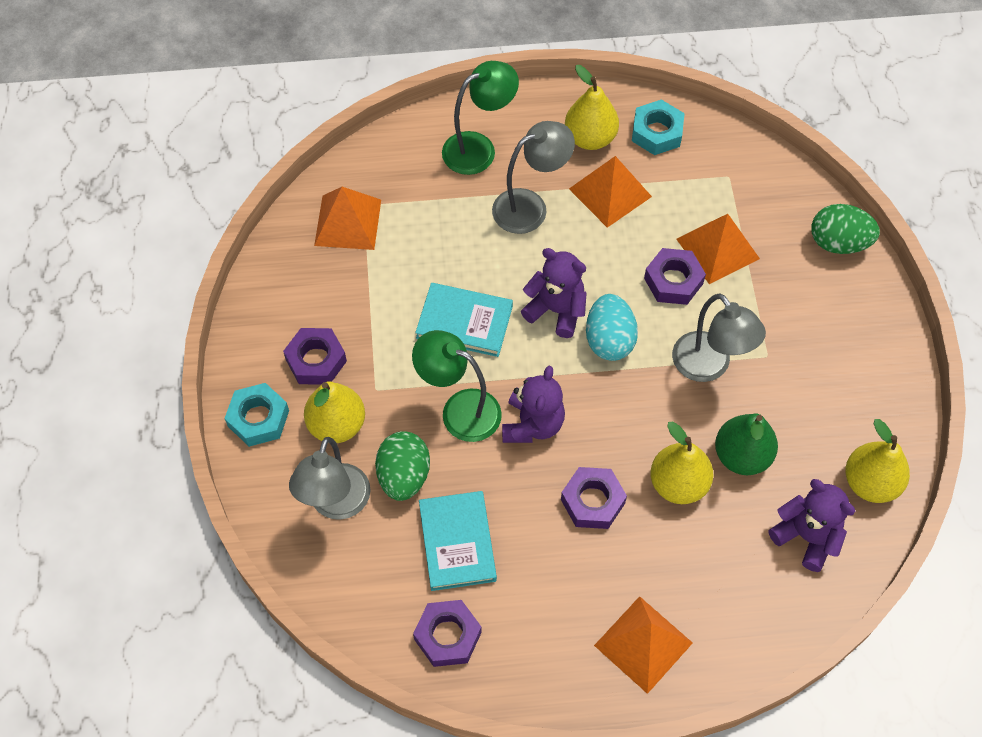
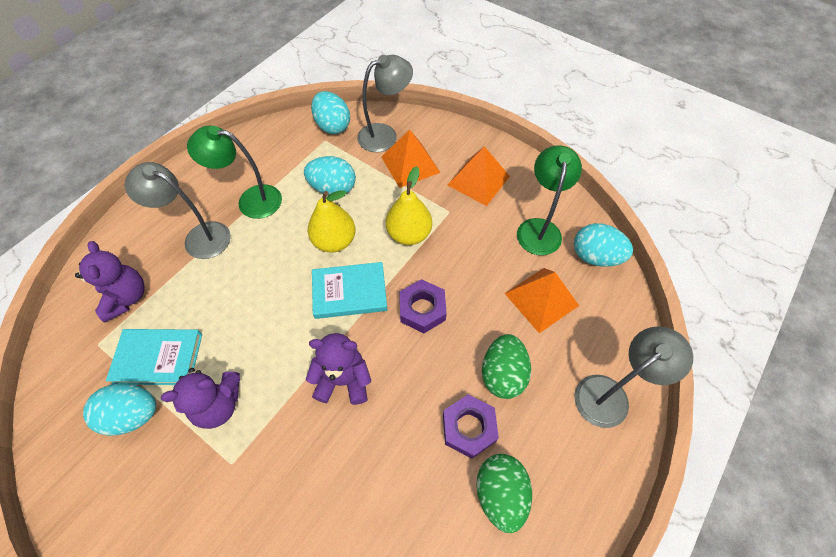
green pear: [715,413,778,475] = 1 -> none = 0
orange pyramid: [314,187,381,250] [569,156,652,228] [594,596,693,694] [676,214,760,284] = 4 -> [381,130,440,188] [448,146,510,206] [504,268,579,333] = 3
purple nut: [283,328,347,385] [413,600,482,667] [561,467,627,529] [644,248,706,305] = 4 -> [399,279,447,333] [443,394,499,459] = 2
turquoise egg: [586,294,638,361] = 1 -> [83,383,156,436] [304,156,356,195] [311,91,350,134] [574,223,633,267] = 4
turquoise nut: [224,383,289,447] [632,99,685,155] = 2 -> none = 0
yellow pear: [304,381,365,443] [565,65,619,150] [650,422,713,504] [846,419,910,503] = 4 -> [308,190,355,252] [386,166,432,245] = 2

